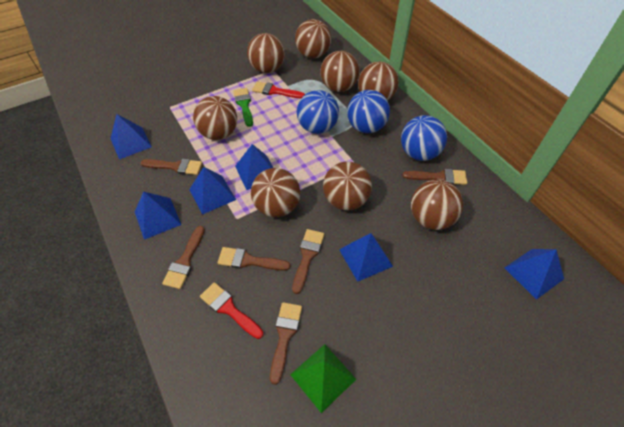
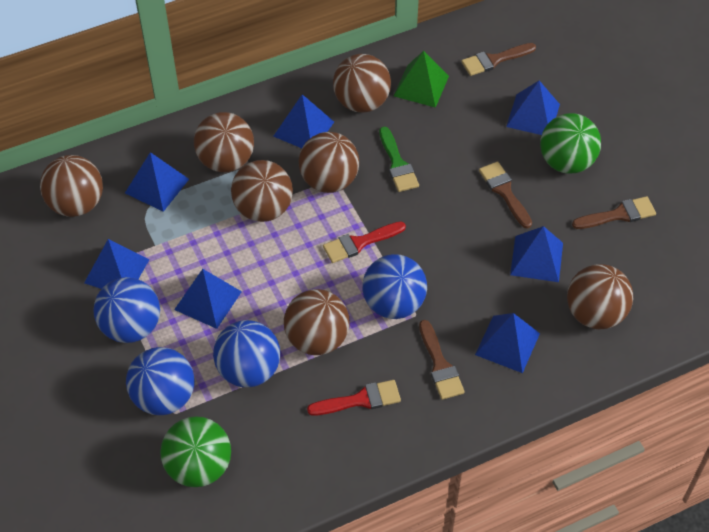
blue ball: [297,90,339,134] [347,90,390,133] [401,115,447,161] = 3 -> [93,277,160,343] [126,347,195,415] [213,320,280,387] [362,254,427,319] = 4
blue pyramid: [110,114,152,159] [135,191,181,240] [189,167,236,215] [235,144,273,190] [339,233,393,282] [505,249,564,300] = 6 -> [84,239,149,289] [125,152,189,212] [174,269,242,329] [273,94,334,148] [475,313,540,373] [506,81,560,135] [510,226,563,282] = 7
brown ball: [193,96,237,140] [247,33,285,73] [251,168,300,217] [295,19,331,58] [320,51,359,92] [323,161,372,210] [358,61,399,101] [411,179,463,230] = 8 -> [40,155,103,217] [194,112,254,172] [231,160,293,222] [284,289,350,355] [298,132,359,193] [333,54,391,113] [567,264,633,329] = 7
brown brush: [140,159,202,175] [162,226,205,289] [217,247,290,271] [270,302,302,385] [292,229,324,294] [403,169,467,185] = 6 -> [419,320,465,400] [461,43,536,76] [479,162,532,229] [572,196,656,229] = 4
green ball: none = 0 -> [160,416,231,487] [540,113,601,174] = 2

